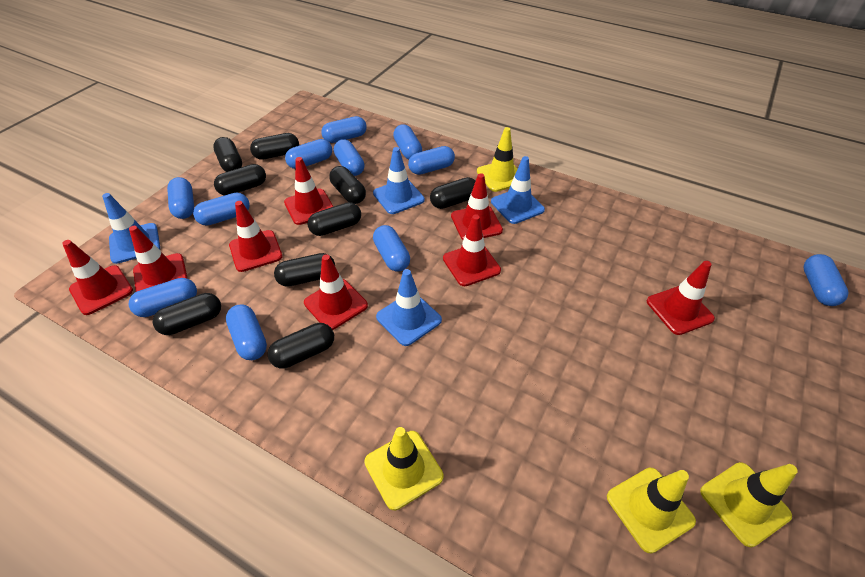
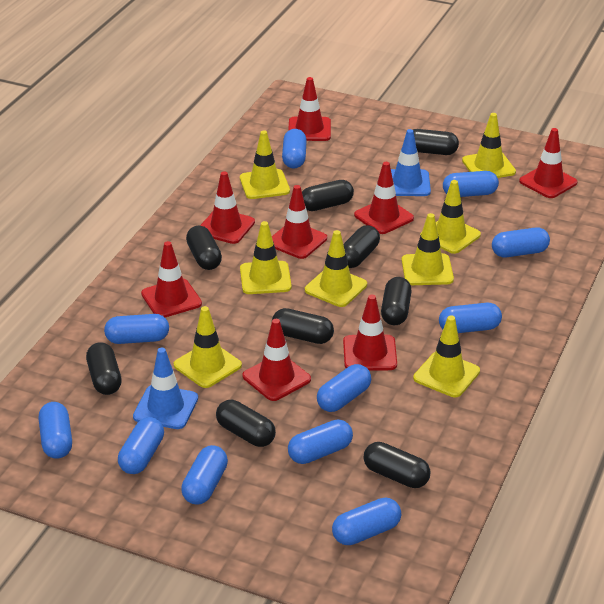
blue traffic cone: [102,193,160,264] [373,147,425,214] [376,269,442,346] [491,156,545,224] = 4 -> [133,348,198,429] [391,129,431,196] = 2
yellow traffic cone: [364,427,444,510] [477,127,517,192] [607,467,696,554] [700,462,798,547] = 4 -> [174,306,242,388] [240,130,290,199] [240,221,292,294] [305,230,367,307] [402,213,454,285] [413,316,480,397] [420,180,481,254] [462,113,516,178] = 8

